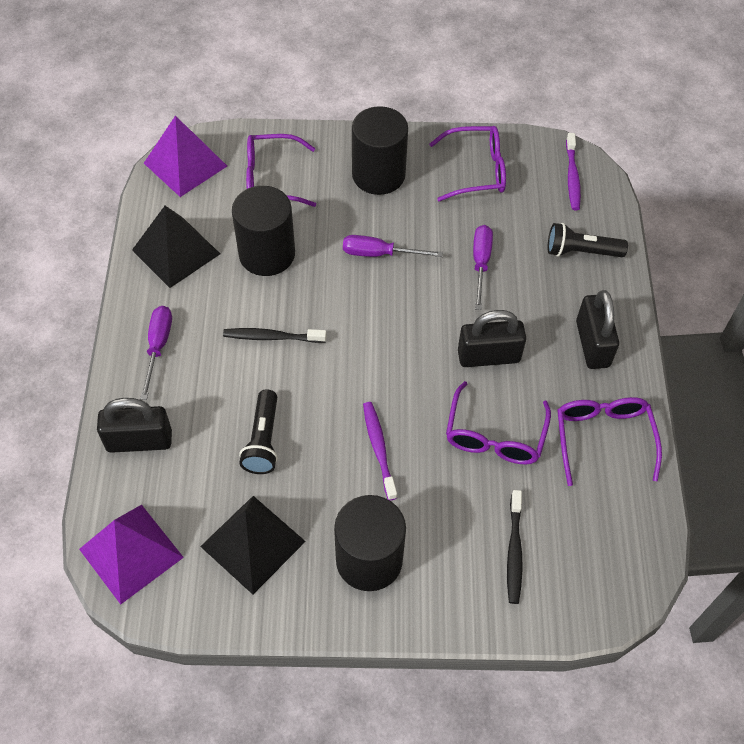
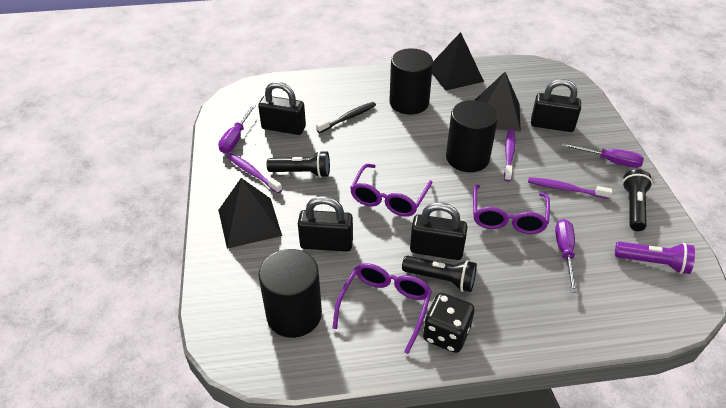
black dice: none = 0 -> [423,293,474,353] = 1
black flashlight: [239,389,278,474] [547,223,628,257] = 2 -> [267,151,330,178] [402,256,477,292] [622,169,653,231] = 3
black padlock: [97,398,172,453] [458,310,526,367] [576,290,619,369] = 3 -> [258,82,306,135] [298,196,353,252] [410,202,468,260] [531,79,581,132] = 4
black pyramid: [132,206,220,288] [200,496,306,594] = 2 -> [218,178,282,249] [432,32,484,91] [475,72,521,132] = 3
black toothbrush: [223,328,327,343] [507,490,523,604] = 2 -> [316,102,376,133] = 1
purple flashlight: none = 0 -> [615,242,695,274] = 1
purple glasses: [246,134,316,207] [429,126,506,201] [446,381,551,464] [557,397,662,486] = 4 -> [332,263,432,354] [350,164,433,217] [473,185,550,234] = 3
purple pyramid: [79,505,184,605] [144,115,227,197] = 2 -> none = 0
purple toothbrush: [363,402,397,501] [566,133,581,210] = 2 -> [227,153,282,193] [504,129,515,182] [528,177,612,199] = 3

